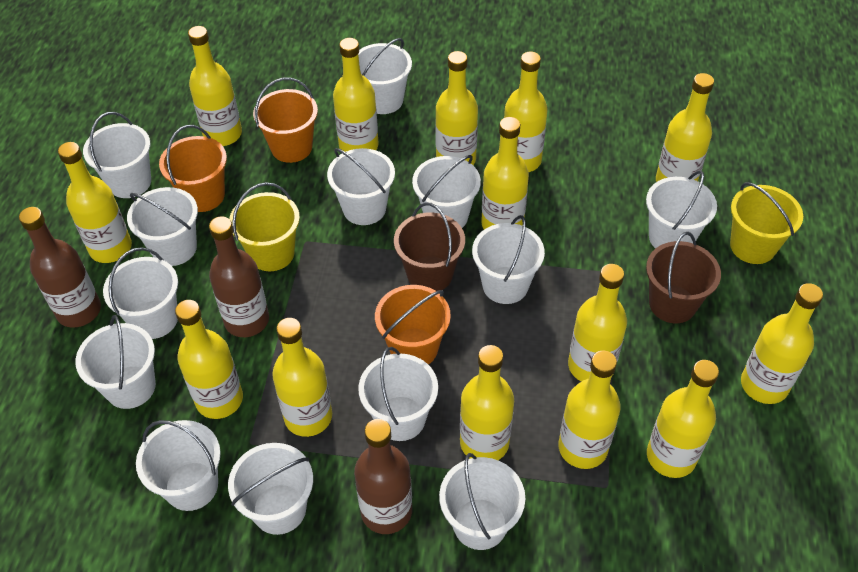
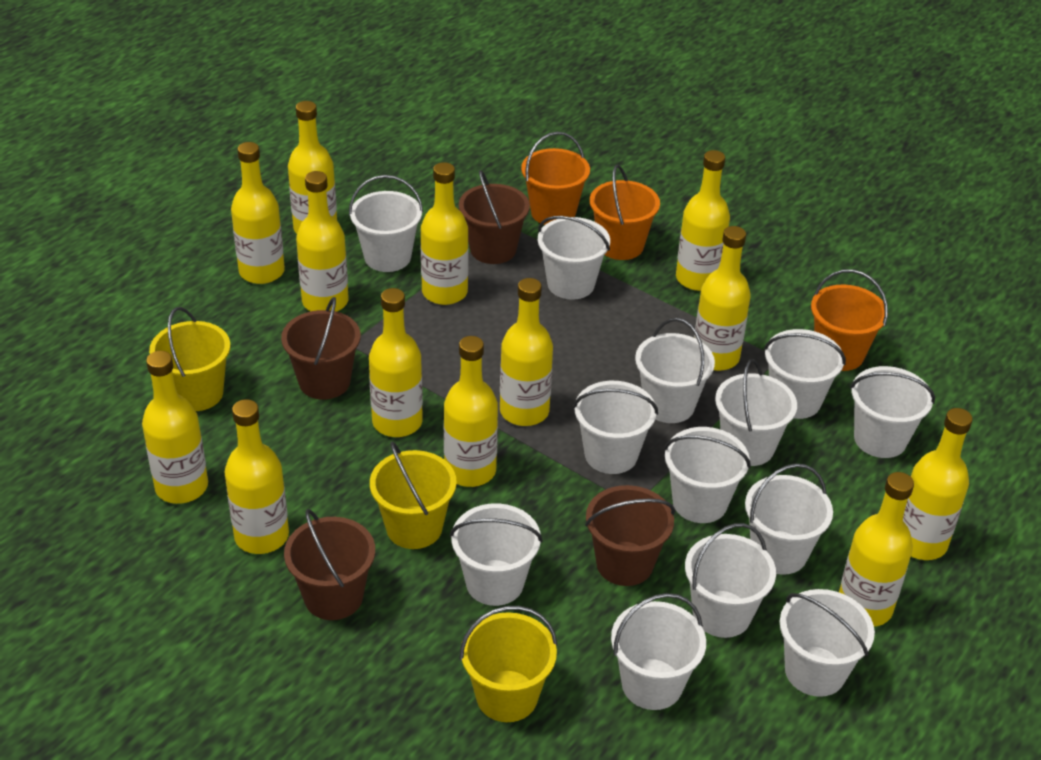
brown bottle: [19,207,101,328] [209,216,269,337] [354,419,412,534] = 3 -> none = 0
brown bucket: [394,202,465,291] [646,232,721,323] = 2 -> [281,297,361,400] [284,509,375,620] [459,170,530,264] [585,485,675,586] = 4
yellow bottle: [58,142,132,263] [175,300,243,419] [188,26,242,146] [272,318,332,437] [333,38,378,152] [435,51,478,165] [460,345,514,460] [481,117,529,229] [504,52,548,172] [559,351,621,469] [568,264,627,382] [647,360,719,478] [656,73,714,182] [741,283,823,404] = 14 -> [142,351,208,504] [225,399,289,554] [231,142,285,284] [288,101,337,234] [296,171,348,312] [369,288,423,437] [421,162,469,305] [444,336,498,487] [500,278,553,426] [676,150,730,291] [694,226,751,371] [839,472,914,627] [903,408,973,560] = 13
yellow bucket: [229,182,300,271] [730,182,803,264] = 2 -> [149,307,230,411] [370,442,456,549] [460,606,557,722] = 3

